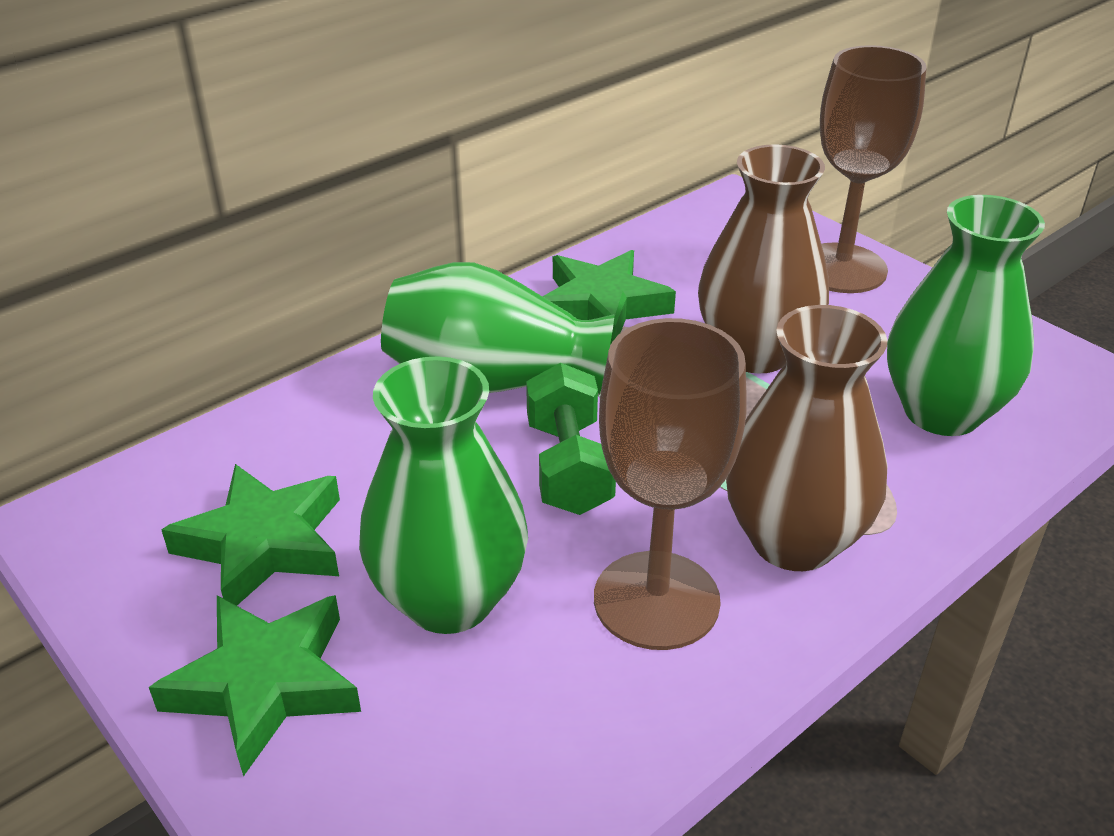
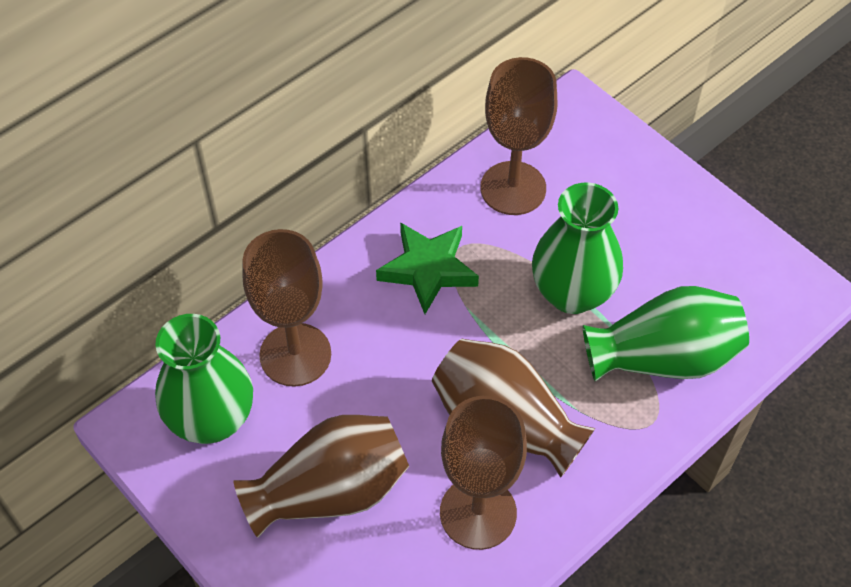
brown goblet: [594,318,747,650] [820,45,927,293] = 2 -> [242,229,331,387] [440,396,527,550] [480,57,557,215] = 3
green dumbbell: [526,363,616,515] = 1 -> none = 0
green star: [149,595,361,777] [161,464,340,606] [543,250,676,344] = 3 -> [376,222,479,314] = 1

